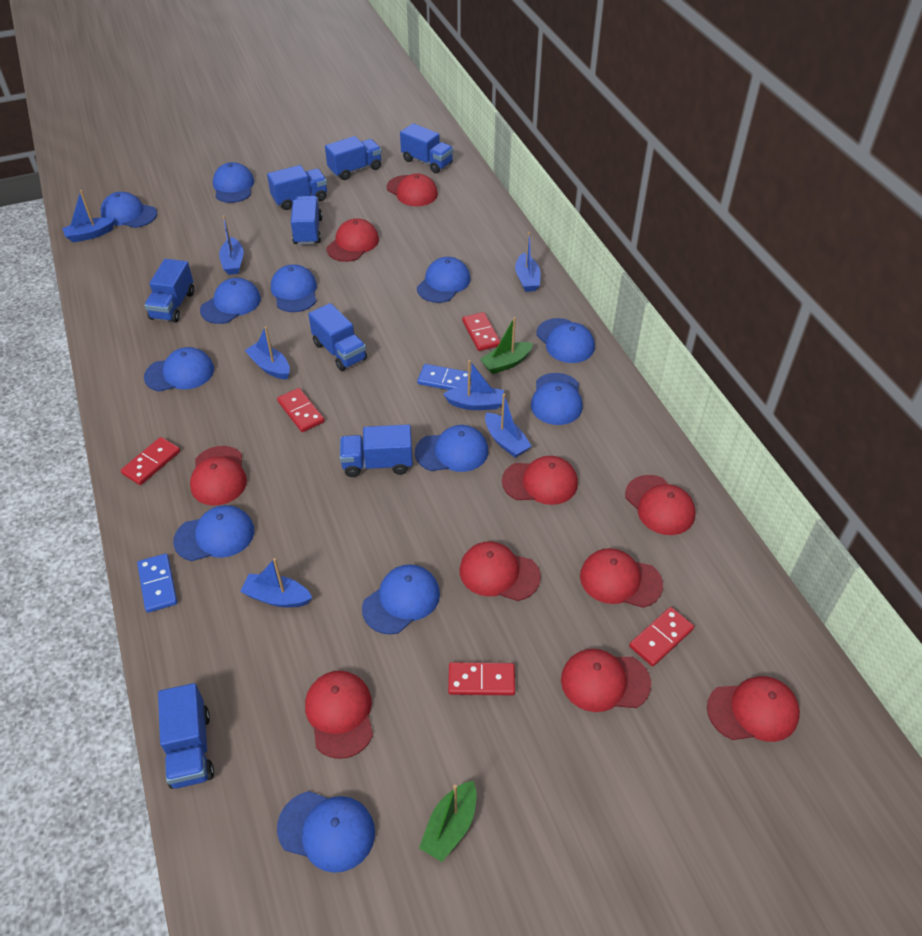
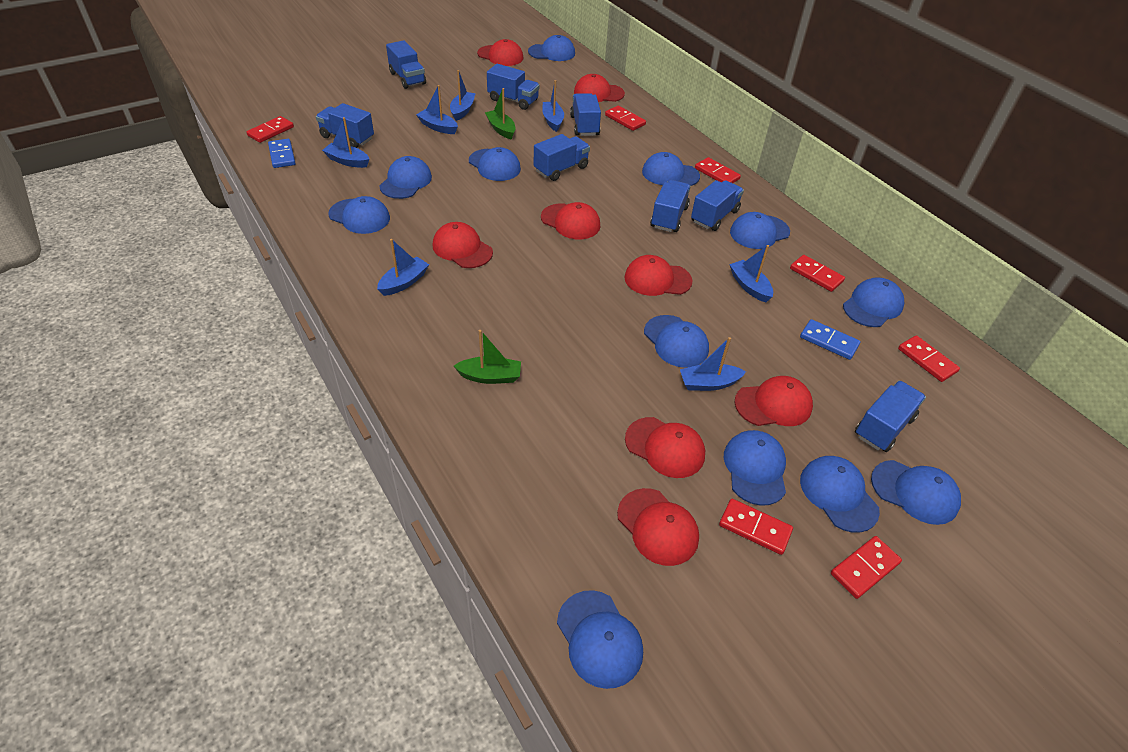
red cap: [190,446,247,505] [305,671,373,759] [326,218,379,262] [387,173,438,206] [459,541,541,601] [502,456,578,505] [561,649,651,712] [580,548,663,608] [625,475,696,535] [707,676,800,742] = 10 -> [433,222,493,268] [477,39,523,66] [541,202,600,239] [574,74,625,102] [617,488,699,566] [624,255,693,296] [625,417,705,478] [734,376,813,426] = 8
red domino: [121,437,180,485] [277,388,324,432] [448,662,515,696] [462,312,500,351] [629,607,694,667] = 5 -> [246,116,294,143] [605,106,646,131] [695,157,741,183] [719,499,793,555] [790,255,845,292] [831,536,902,599] [898,335,960,382] = 7

